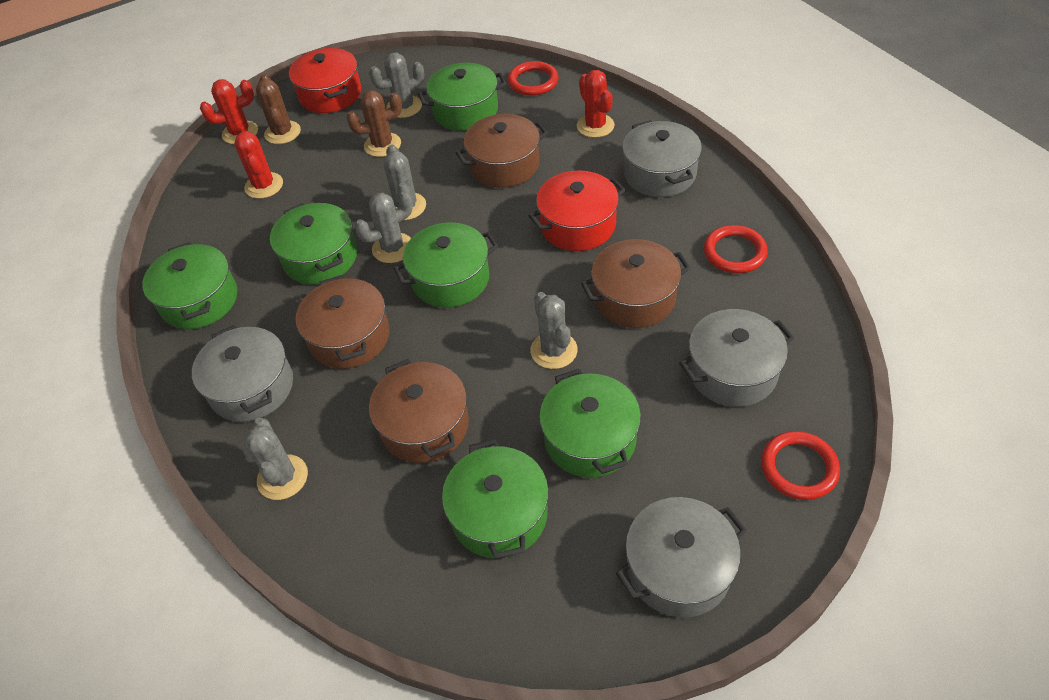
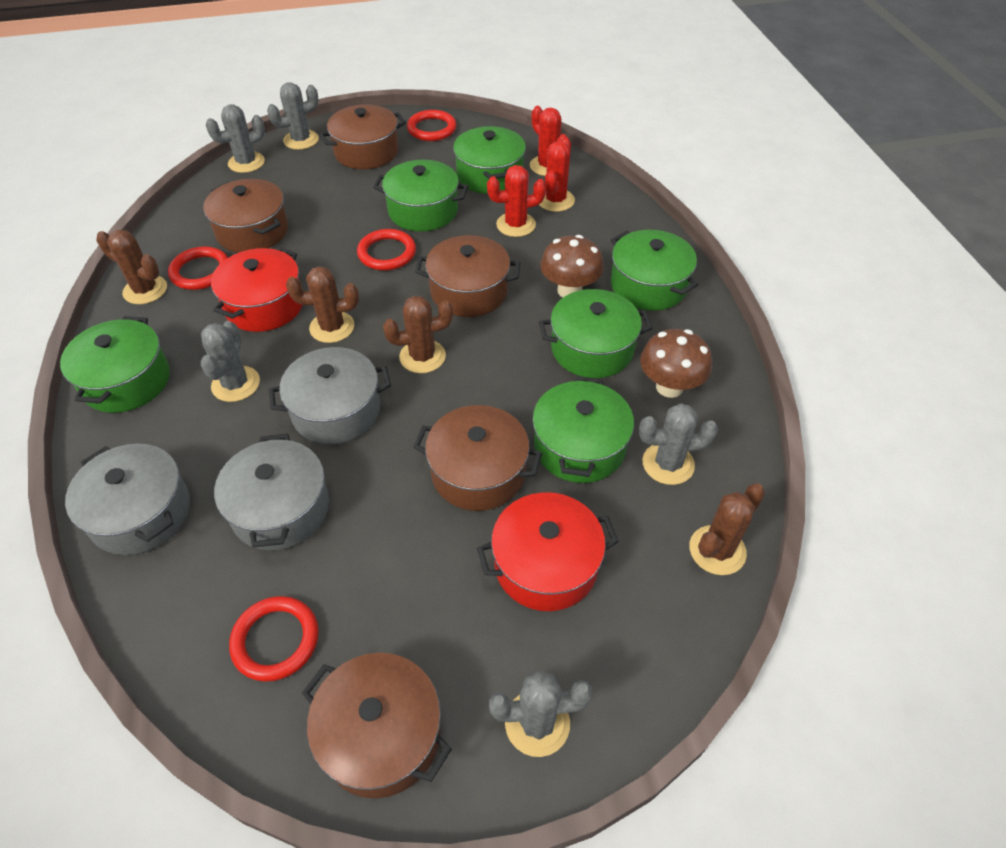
brown cactus: [256,74,301,144] [346,90,402,157] = 2 -> [96,230,167,304] [286,266,359,343] [383,296,453,373] [689,483,765,575] = 4
brown mushroom: none = 0 -> [540,235,604,297] [640,329,712,398] = 2
brown pot: [296,275,390,369] [369,359,469,463] [455,114,548,188] [581,239,691,328] = 4 -> [203,179,288,253] [302,653,452,798] [319,105,406,169] [413,405,543,511] [415,235,520,317] = 5
grey pot: [192,325,293,422] [616,497,747,618] [622,120,702,197] [679,309,794,407] = 4 -> [65,444,190,555] [214,434,329,550] [269,347,391,444] = 3
red ring: [508,61,559,96] [704,225,768,273] [761,431,840,500] = 3 -> [168,246,228,290] [229,596,319,682] [357,229,416,271] [407,110,457,141] = 4

